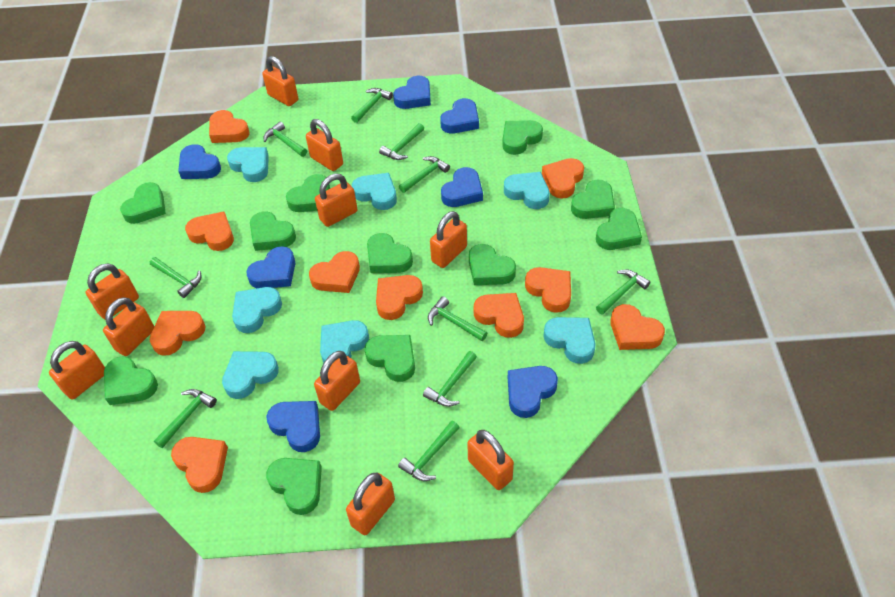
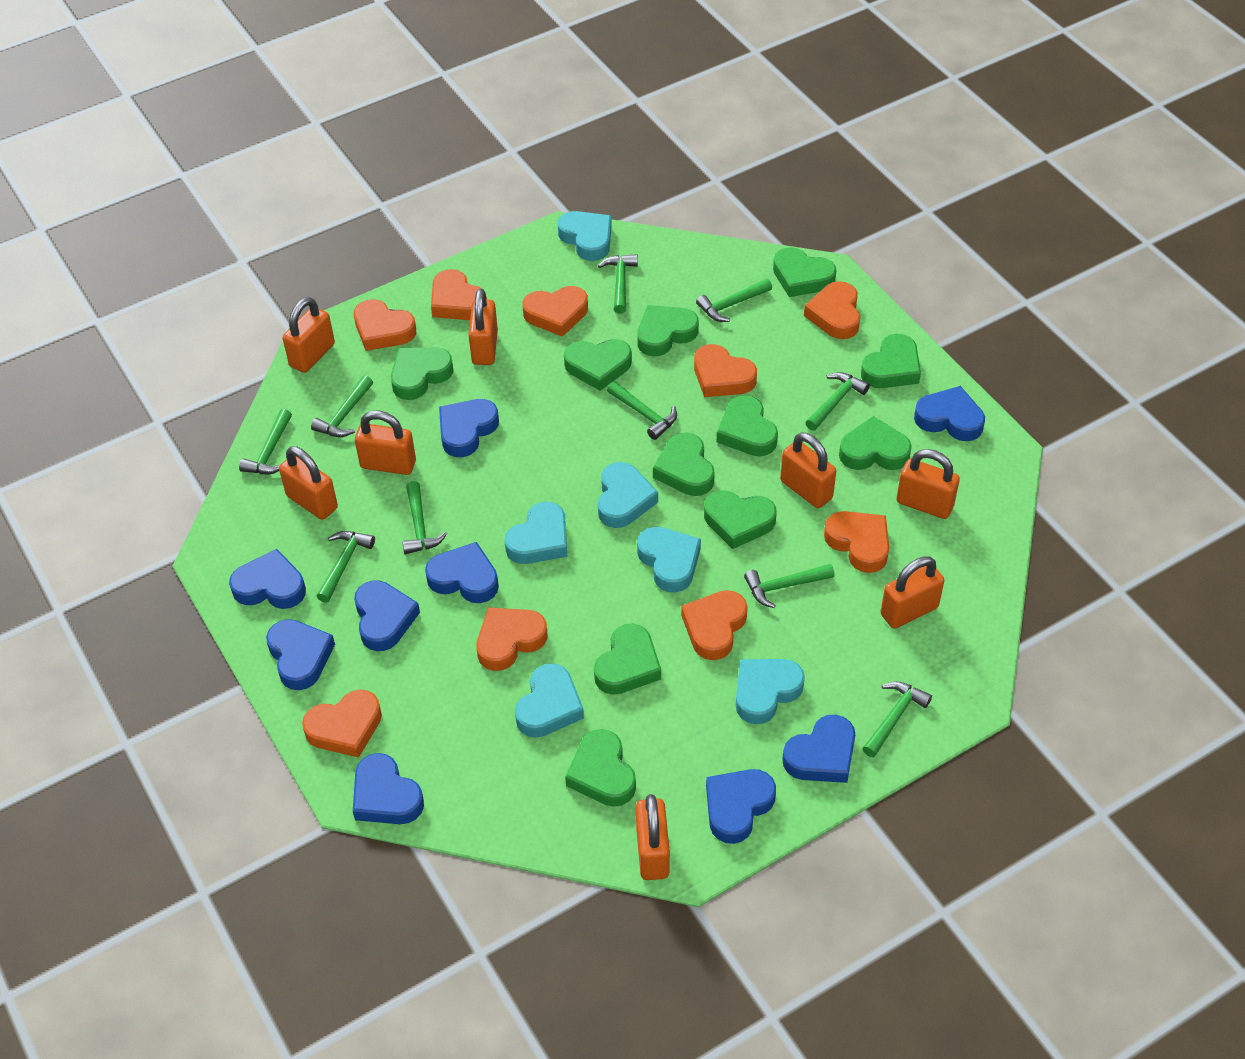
blue heart: [178,144,221,179] [246,246,295,288] [266,401,320,452] [393,76,431,109] [440,98,479,134] [441,167,483,207] [508,366,558,418] = 7 -> [229,549,306,609] [266,619,335,690] [353,753,424,824] [354,580,420,651] [425,542,499,603] [439,399,499,457] [706,769,776,844] [782,715,855,783] [914,386,985,441] = 9
orange heart: [149,311,205,356] [171,437,228,493] [185,211,234,251] [209,110,250,143] [309,251,360,293] [376,275,423,320] [474,293,524,338] [525,267,571,313] [542,158,584,199] [611,304,665,350] = 10 -> [302,690,382,758] [354,299,416,351] [431,269,487,320] [476,607,548,671] [522,286,588,337] [681,590,748,660] [694,344,757,397] [804,281,860,339] [824,511,889,573] = 9
orange padlock: [49,341,105,400] [86,263,139,319] [103,297,154,356] [262,56,298,106] [306,119,343,171] [314,351,360,411] [315,174,357,227] [346,473,395,535] [430,211,467,268] [467,430,514,490] = 10 -> [279,446,338,520] [283,297,335,373] [355,410,416,475] [468,288,498,365] [636,794,670,880] [780,432,836,508] [881,556,944,629] [897,449,960,519] = 8
turquoise heart: [222,351,279,399] [227,147,269,182] [232,287,282,333] [320,320,369,363] [352,173,397,210] [504,172,550,209] [543,317,595,364] = 7 -> [505,502,567,564] [515,663,584,738] [558,211,612,261] [598,462,658,528] [637,527,701,592] [736,659,805,724] = 6

